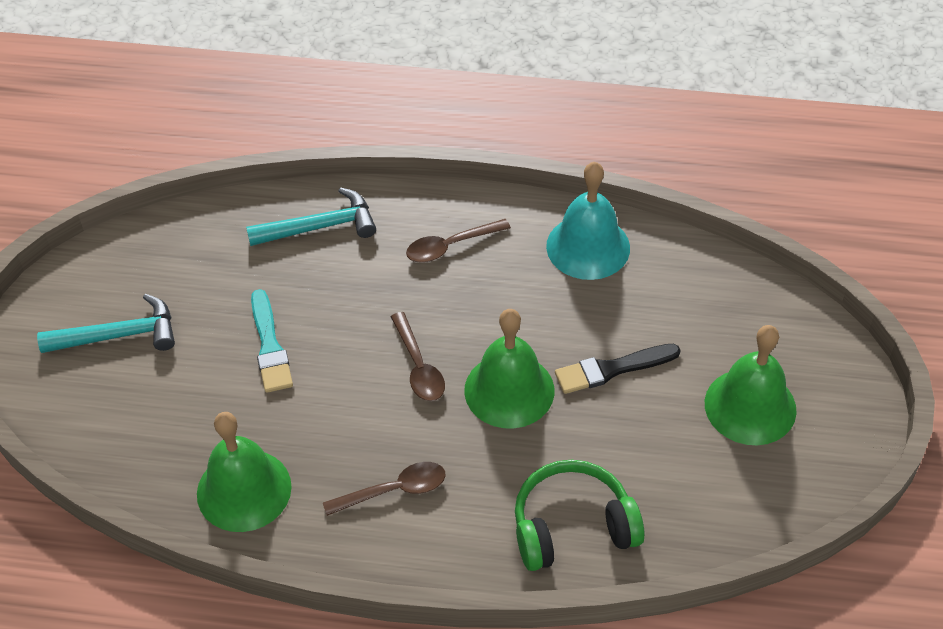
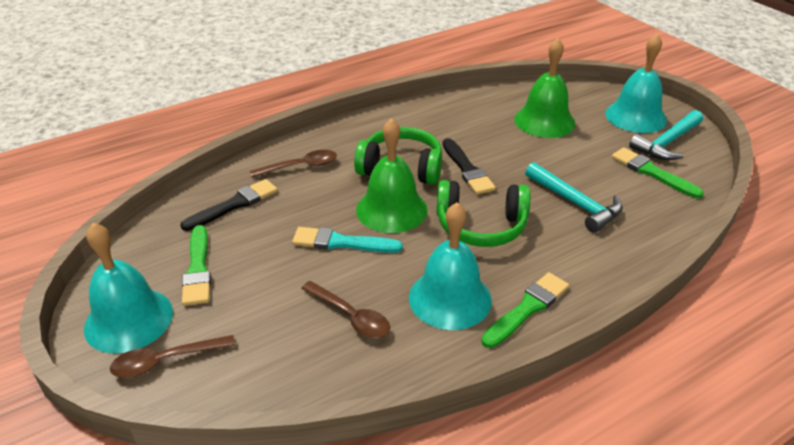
black brush: [555,344,681,394] = 1 -> [180,179,278,231] [443,138,496,195] = 2
green bell: [197,412,292,532] [464,309,554,429] [705,325,797,445] = 3 -> [356,118,428,233] [514,38,575,138] = 2
green brush: none = 0 -> [182,225,211,306] [481,272,569,348] [611,147,704,198] = 3
green headphones: [515,460,645,571] = 1 -> [354,127,442,185] [437,180,530,247] = 2
turquoise bell: [546,162,630,280] = 1 -> [84,223,173,354] [409,202,492,330] [605,34,667,133] = 3

